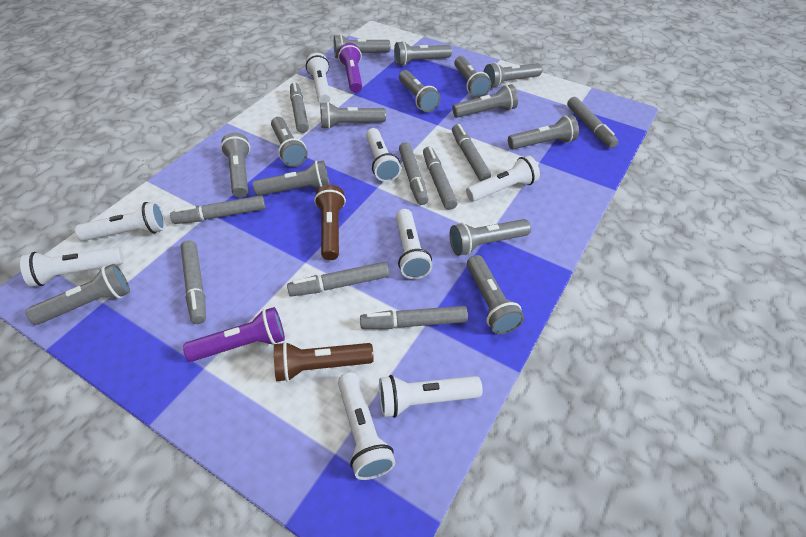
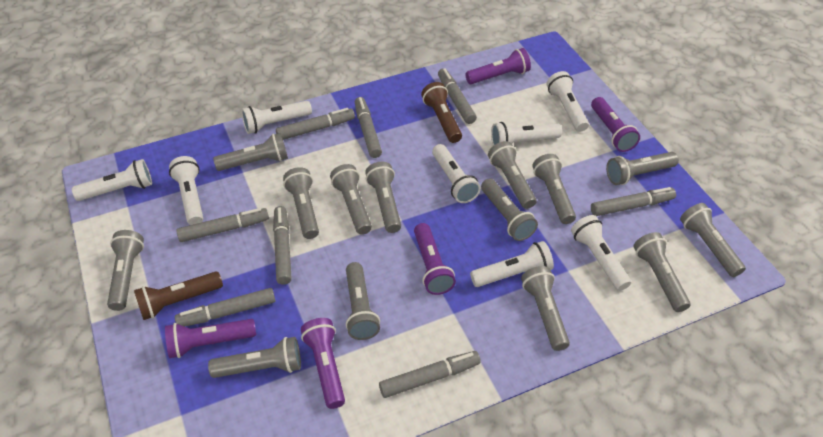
grey marker: [170,195,265,224] [181,240,206,324] [287,262,389,296] [290,82,309,133] [360,306,468,329] [399,142,429,205] [423,147,458,210] [452,124,491,181] [567,97,618,148] = 9 -> [175,288,275,327] [176,208,269,242] [273,206,292,285] [276,108,355,140] [355,97,382,158] [379,351,481,398] [438,68,477,124] [591,187,676,216] = 8
purple flashlight: [183,307,285,362] [338,43,362,93] = 2 -> [165,319,256,358] [301,318,345,409] [414,223,456,295] [465,48,531,84] [591,97,640,152] = 5

